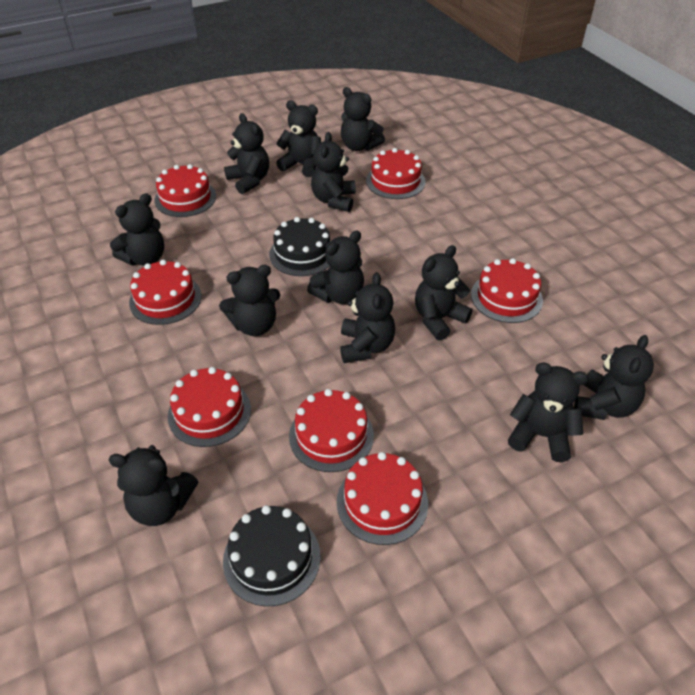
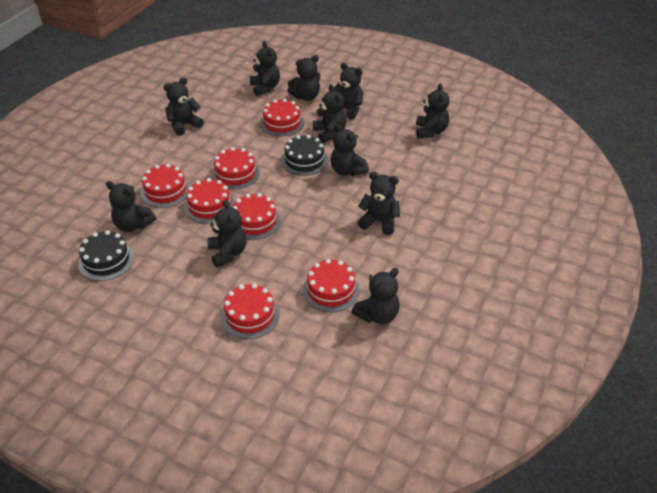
black teddy bear: [108,445,199,526] [110,193,164,266] [219,265,280,336] [224,113,269,194] [276,101,321,177] [307,231,364,304] [311,132,356,212] [340,272,395,363] [341,87,385,151] [415,245,473,341] [508,362,588,462] [574,335,654,420] = 12 -> [106,181,156,232] [163,77,204,136] [208,199,247,267] [250,41,280,96] [287,55,320,101] [313,84,347,143] [331,124,369,176] [334,63,363,120] [352,268,400,324] [358,172,400,235] [416,83,450,139] = 11

